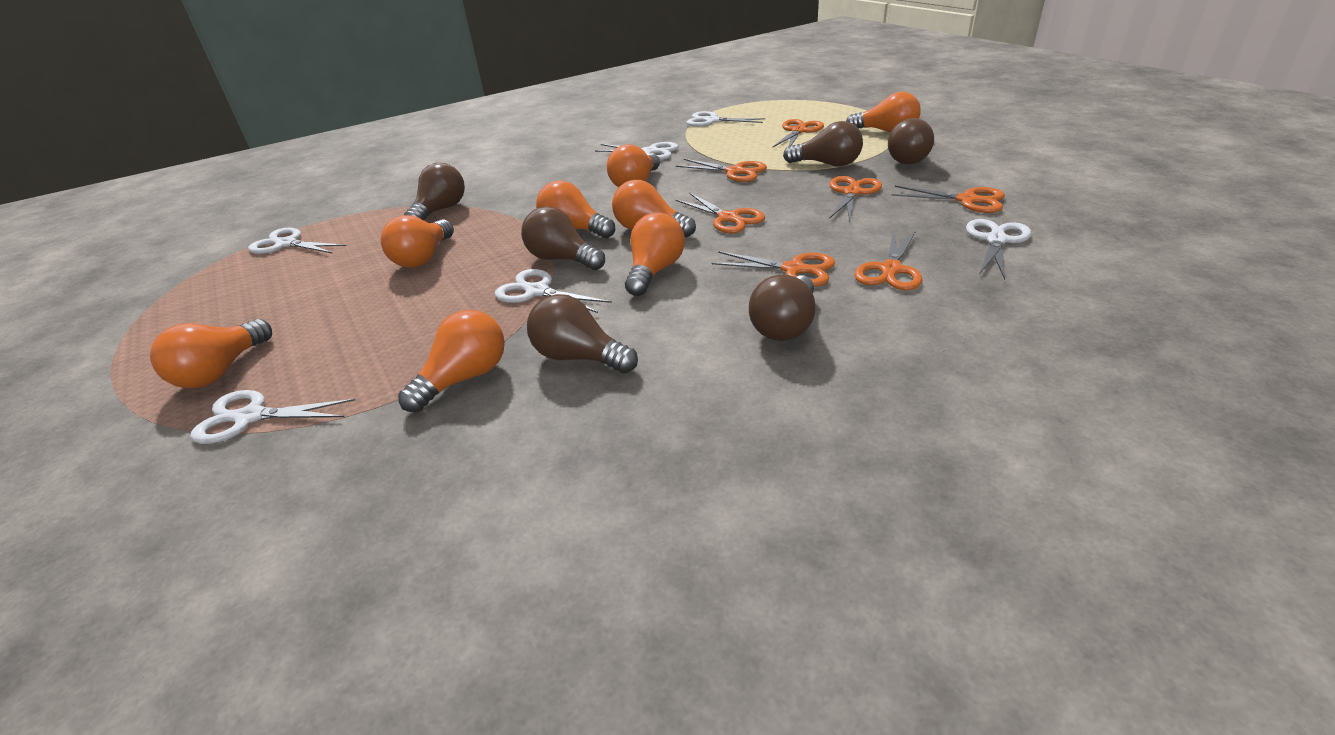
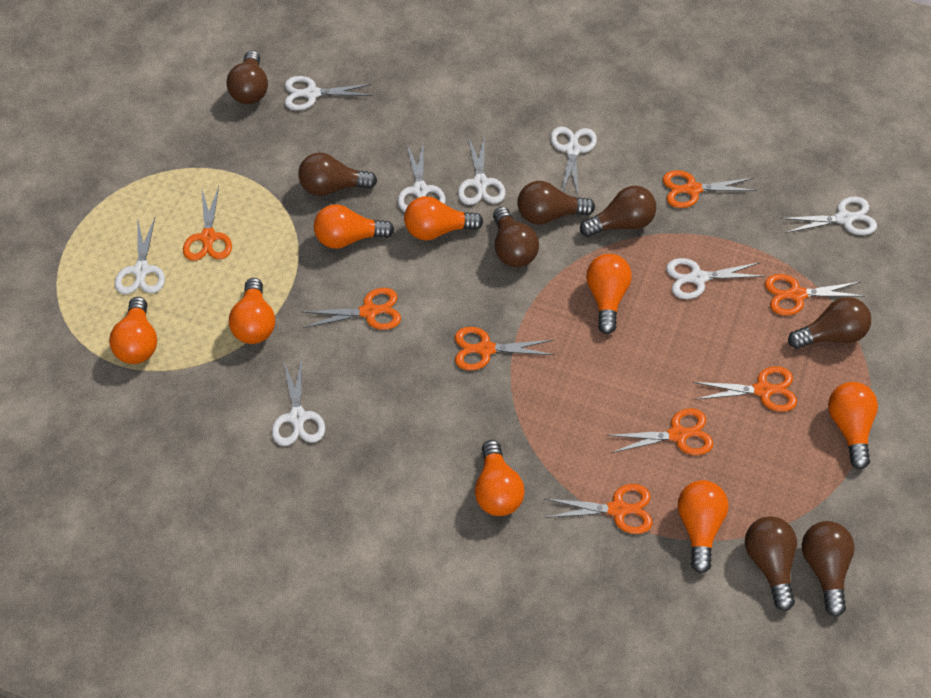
brown light bulb: [404,163,465,221] [521,206,605,270] [527,294,638,373] [749,275,815,341] [783,121,863,167] [888,118,934,164] = 6 -> [227,50,268,104] [298,153,377,196] [493,207,539,267] [517,181,595,225] [580,186,656,237] [745,516,797,611] [788,297,871,349] [802,521,855,617] = 8
orange scissors: [676,159,767,182] [676,193,765,233] [711,251,835,287] [772,119,824,148] [829,176,882,222] [854,230,922,290] [891,186,1005,213] = 7 -> [183,186,232,261] [303,288,401,330] [455,327,554,371] [544,484,652,534] [607,408,714,455] [663,170,757,208] [693,366,797,412] [765,274,864,316] = 8
white scissors: [190,390,355,444] [248,228,347,254] [495,269,612,313] [595,142,679,160] [686,111,766,127] [966,219,1031,280] = 6 -> [115,218,165,294] [272,357,325,446] [285,76,372,110] [398,144,446,212] [458,134,505,205] [550,126,597,196] [666,258,765,299] [780,196,877,235] = 8

